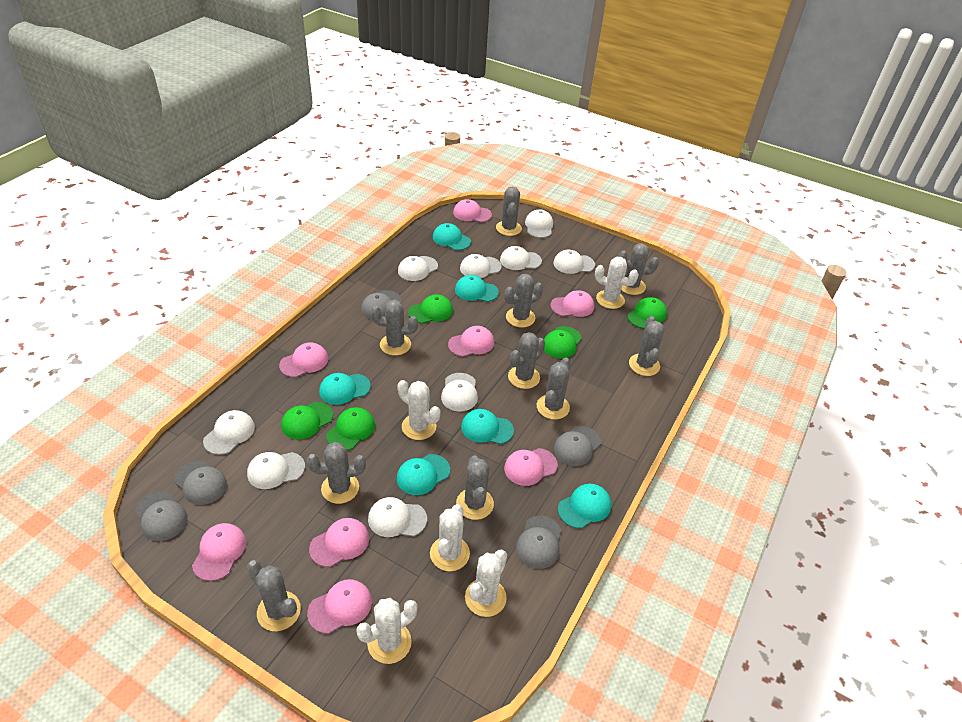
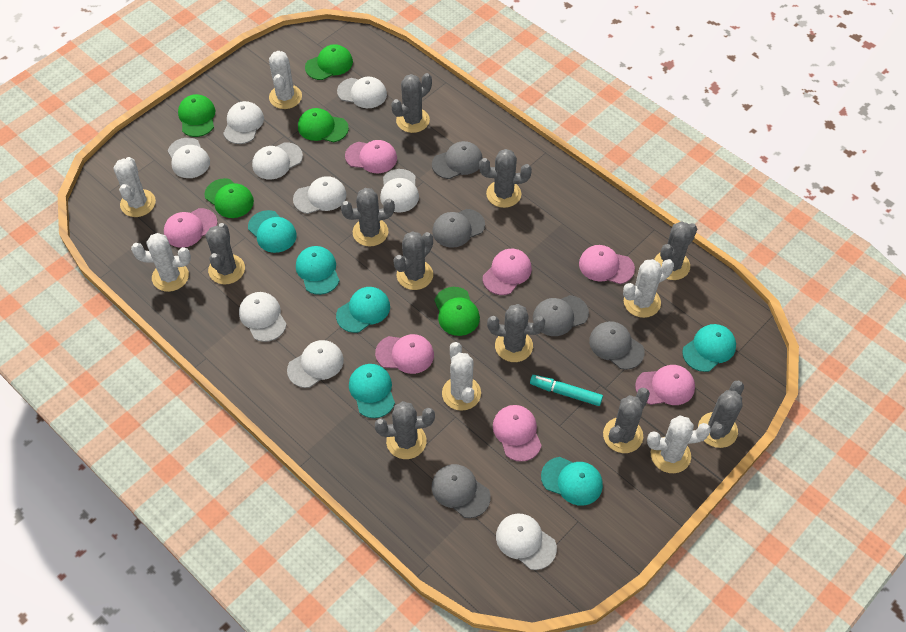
pink cap: [192,523,246,581] [279,342,328,377] [307,579,372,634] [309,518,369,567] [448,326,494,357] [453,199,492,222] [504,448,558,486] [550,290,594,317] = 8 -> [164,208,217,248] [345,140,397,173] [375,334,434,374] [483,249,532,295] [493,405,542,462] [579,245,635,284] [635,365,695,405] = 7
turquoise marker: none = 0 -> [530,375,603,406] = 1
white cactus: [356,598,417,664] [398,380,440,440] [430,504,470,571] [465,550,507,617] [595,257,639,309] = 5 -> [113,157,156,217] [131,233,191,292] [269,51,302,109] [442,342,481,411] [623,259,674,318] [647,416,711,473] = 6

